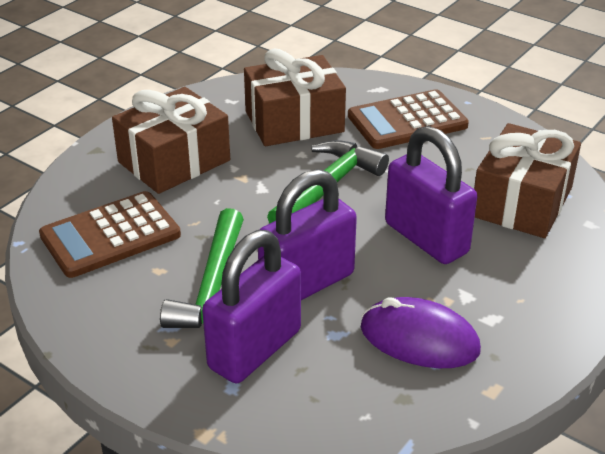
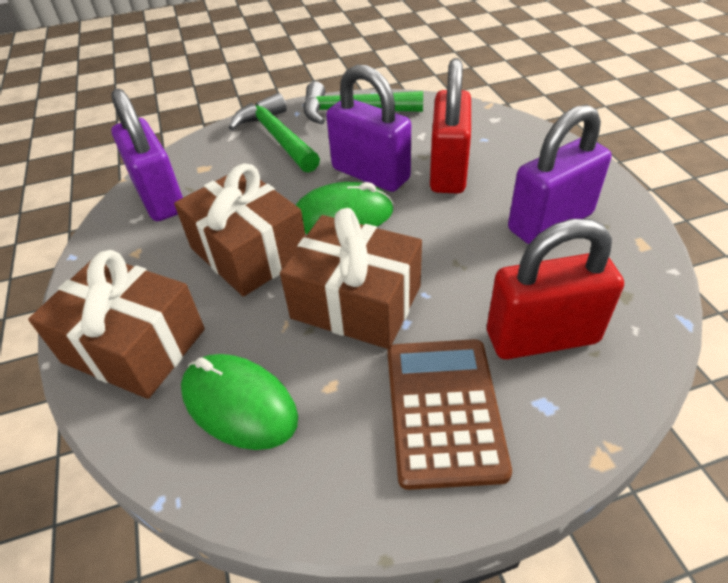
brown calculator: [39,191,181,278] [348,89,469,149] = 2 -> [388,339,512,490] = 1
green mouse: none = 0 -> [181,354,298,450] [296,182,394,234] = 2
purple mouse: [361,297,481,368] = 1 -> none = 0
red padlock: none = 0 -> [430,58,471,193] [487,219,624,359] = 2

